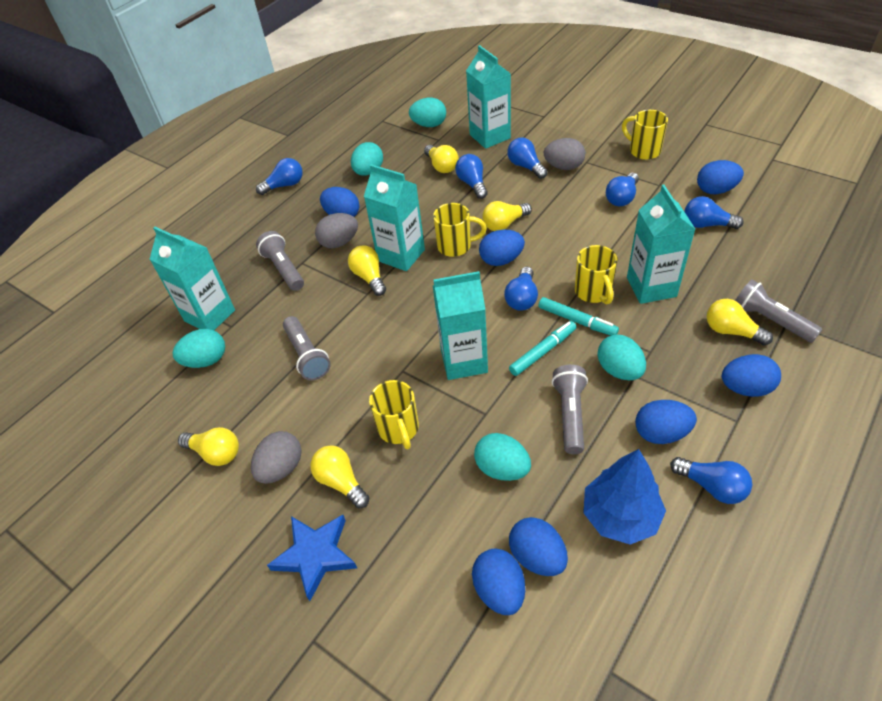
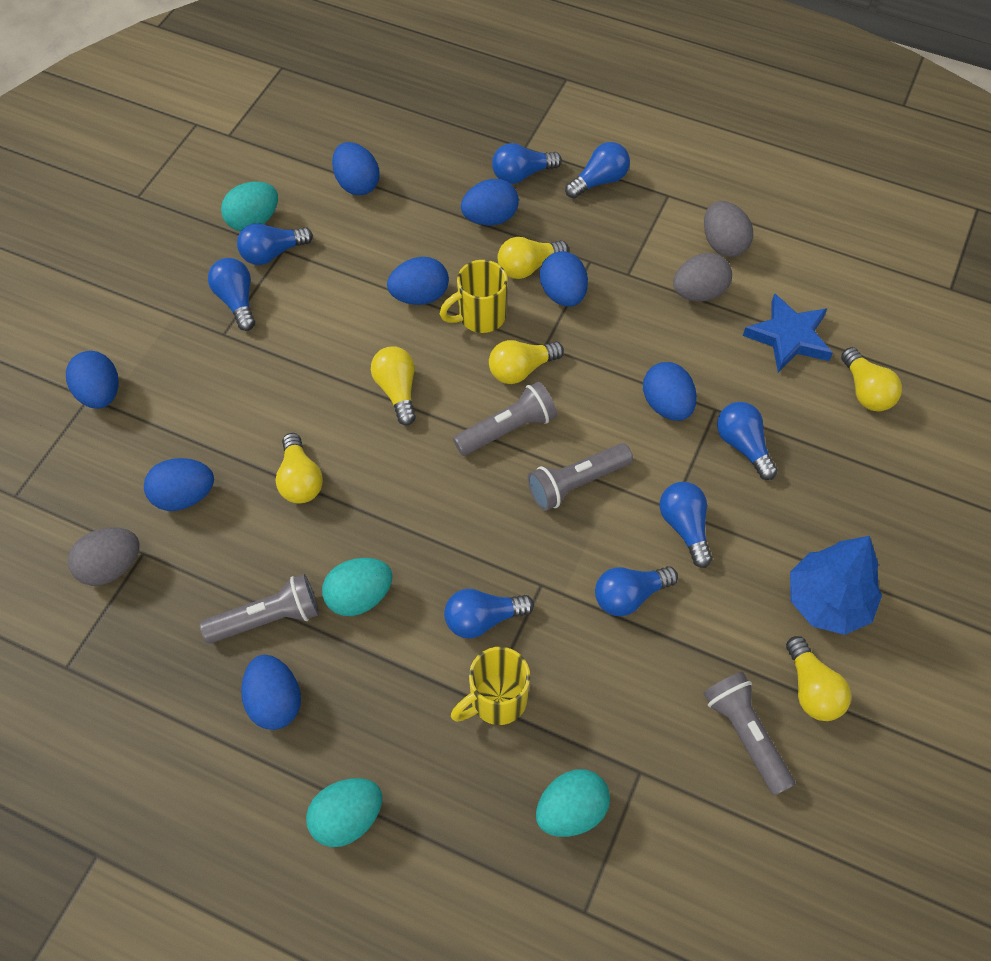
blue egg: [320,187,359,217] [472,548,525,615] [479,230,525,266] [509,517,568,576] [635,400,697,444] [697,160,744,194] [722,354,781,397] = 7 -> [66,351,119,409] [144,458,214,511] [241,655,301,730] [332,142,380,195] [387,257,449,305] [461,179,519,226] [540,251,588,307] [643,362,697,421] = 8
blue light bulb: [256,158,303,195] [455,154,488,199] [504,267,538,311] [507,137,548,179] [606,173,639,206] [670,457,752,504] [684,196,744,229] = 7 -> [208,258,255,331] [237,223,313,265] [444,589,534,639] [492,143,562,184] [565,142,630,199] [595,566,678,616] [660,482,712,568] [717,402,778,480] = 8
turquoise carton: [149,227,235,330] [364,164,425,271] [433,271,488,380] [466,45,511,149] [627,185,695,304] = 5 -> none = 0
turquoise egg: [172,329,225,368] [351,142,383,176] [409,98,446,127] [474,433,531,481] [598,334,646,380] = 5 -> [221,182,278,231] [306,778,382,847] [322,558,393,616] [536,769,610,837] = 4
turquoise marker: [509,321,576,376] [538,297,619,336] = 2 -> none = 0
yellow mug: [369,380,419,449] [433,203,487,257] [575,245,617,304] [622,110,668,160] = 4 -> [440,260,508,333] [451,647,530,725] = 2

